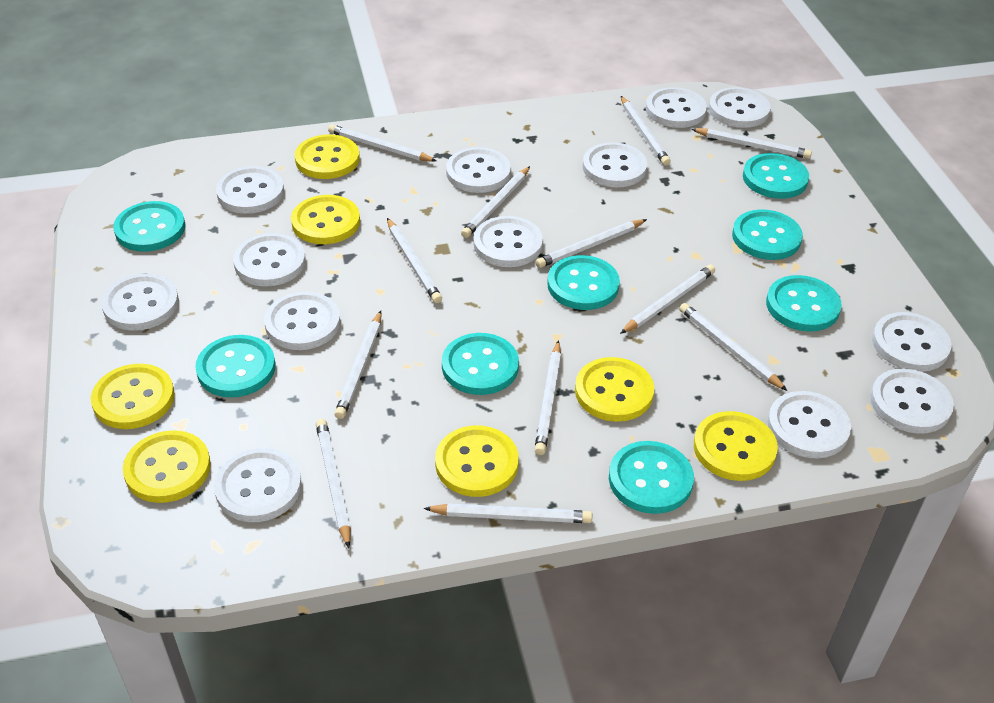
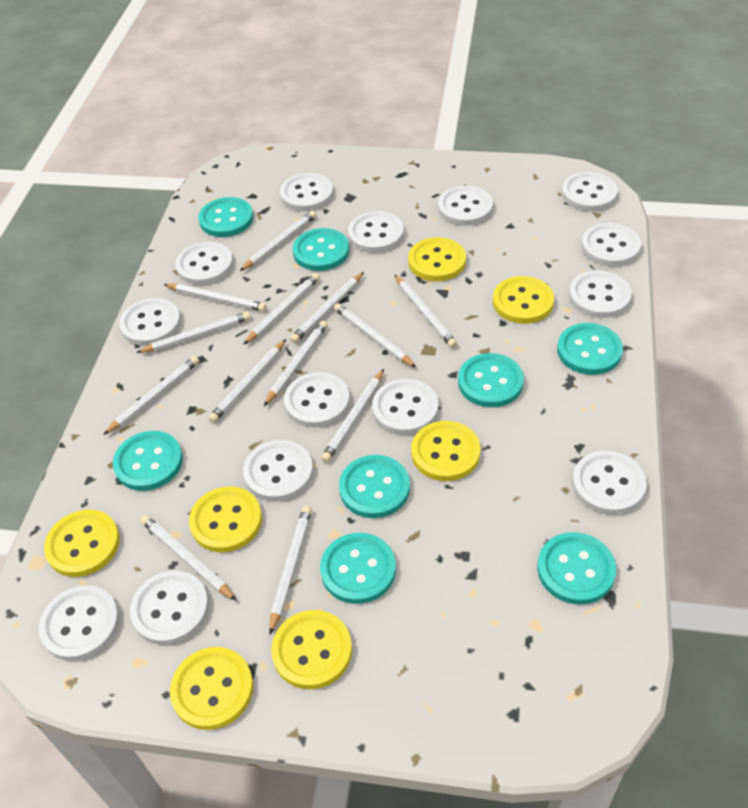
white button: [101,274,179,331] [214,448,302,522] [216,166,284,214] [233,233,306,287] [264,292,340,350] [446,147,511,193] [474,216,543,267] [583,142,647,187] [646,87,707,128] [709,87,771,128] [767,391,851,459] [870,368,954,434] [872,312,952,372] = 13 -> [39,585,119,661] [119,298,181,346] [130,571,209,645] [175,242,233,285] [243,440,313,501] [280,173,333,211] [284,372,350,428] [348,211,404,253] [372,379,438,435] [438,186,493,225] [562,172,618,211] [569,271,632,318] [572,451,647,515] [581,223,641,266] = 14
white pencil: [316,419,351,548] [328,124,436,162] [334,311,382,419] [387,218,442,303] [424,503,592,523] [461,166,530,238] [534,340,561,455] [535,219,647,268] [620,265,715,334] [621,96,671,166] [679,303,787,391] [691,128,812,159] = 12 -> [103,356,199,435] [136,312,251,353] [141,515,237,601] [164,284,266,311] [208,339,286,423] [240,211,316,271] [243,273,320,345] [264,321,328,406] [269,506,312,634] [290,272,364,343] [321,369,384,462] [334,303,417,368] [395,275,457,348] = 13

